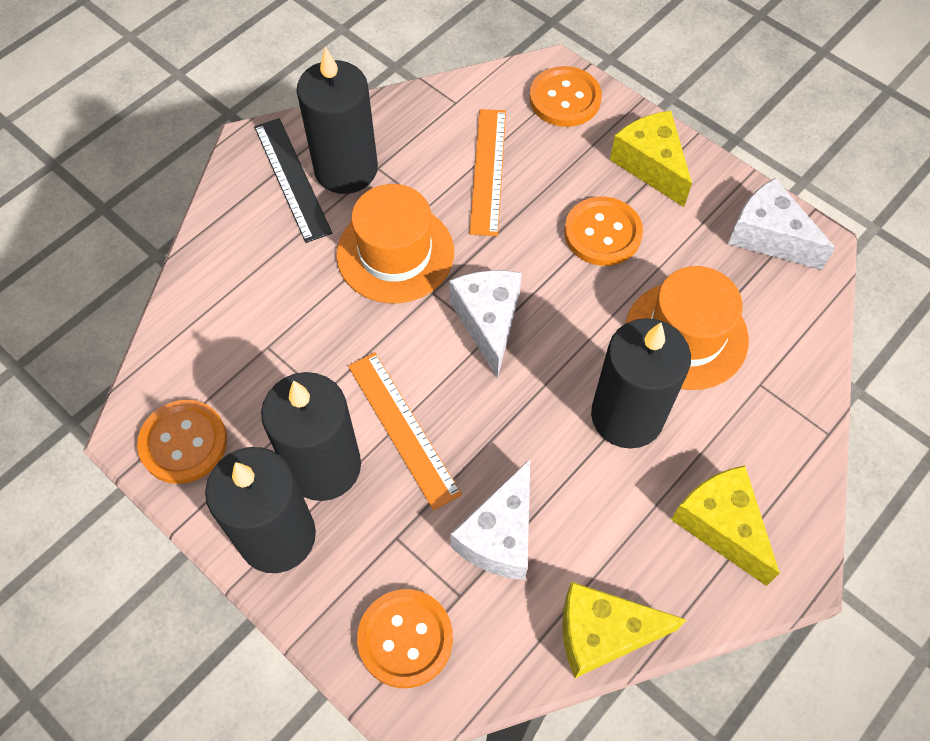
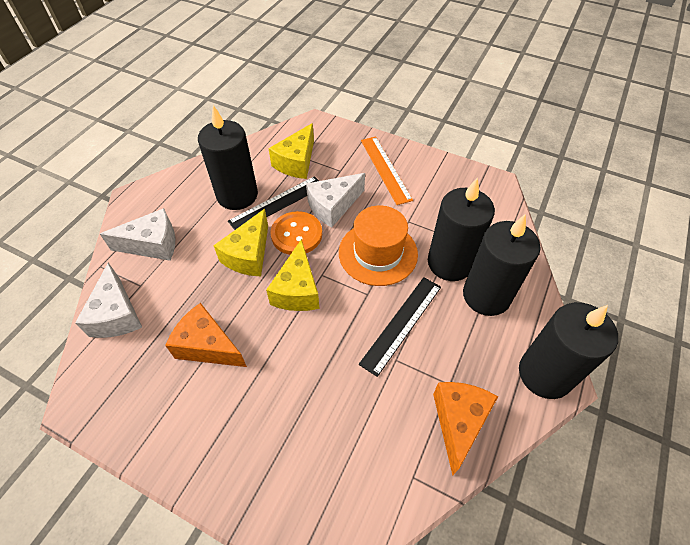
black ruler: [254,118,332,243] = 1 -> [228,176,319,230] [359,277,441,377] = 2
orange button: [137,400,227,484] [357,589,453,688] [530,66,602,127] [564,197,643,266] = 4 -> [270,211,322,255] = 1
orange cheese: none = 0 -> [165,303,247,367] [433,382,498,475] = 2
orange hat: [336,184,454,303] [625,266,749,390] = 2 -> [339,206,418,286] = 1
orange ruler: [348,352,462,510] [469,109,506,236] = 2 -> [361,137,413,205] = 1

